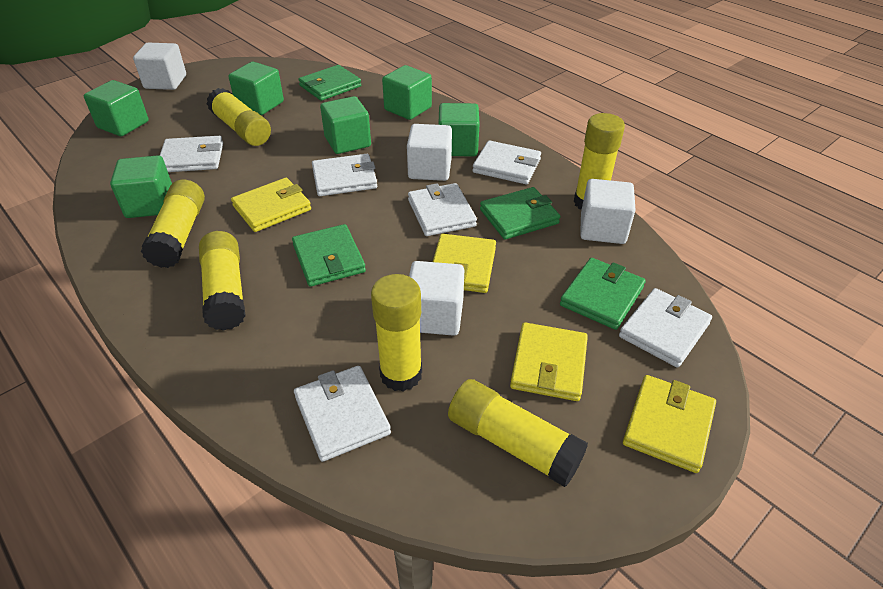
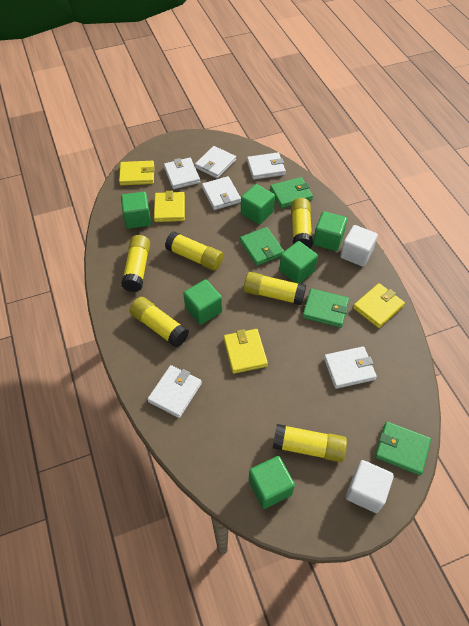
white cube: [133,43,186,90] [407,124,452,181] [409,261,464,336] [580,179,636,244] = 4 -> [340,225,378,267] [346,460,394,513] = 2

